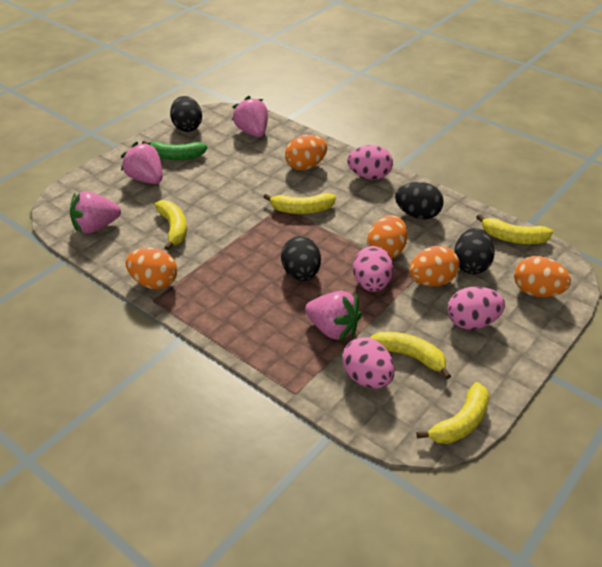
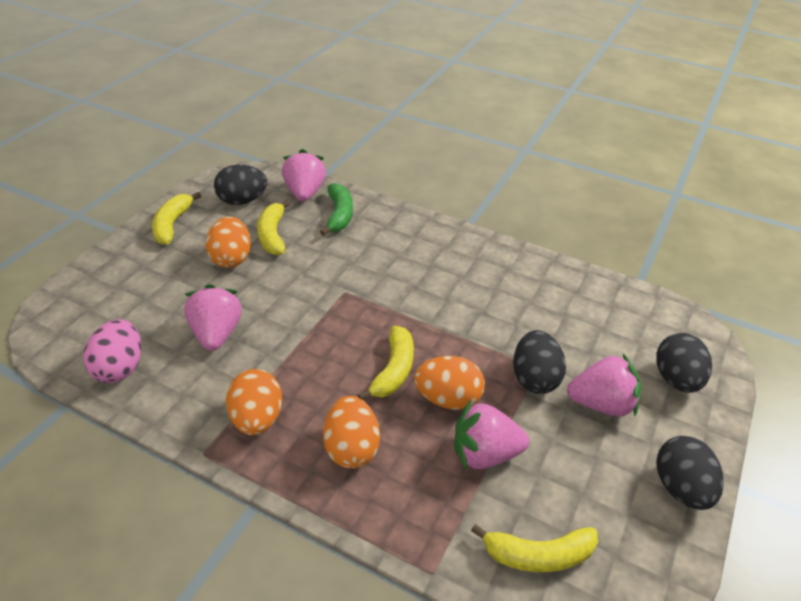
orange egg: [126,248,177,290] [285,135,327,170] [367,215,408,259] [409,246,460,287] [514,256,571,297] = 5 -> [205,217,251,268] [226,369,282,435] [323,396,380,468] [414,356,485,410] = 4
pink egg: [342,337,395,389] [347,145,393,180] [353,246,393,292] [448,287,505,330] = 4 -> [83,319,141,383] = 1
yellow banana: [154,200,187,251] [263,193,336,214] [370,332,451,379] [417,382,489,444] [476,214,553,244] = 5 -> [152,192,201,245] [257,200,290,255] [358,326,414,400] [471,524,598,572] = 4

